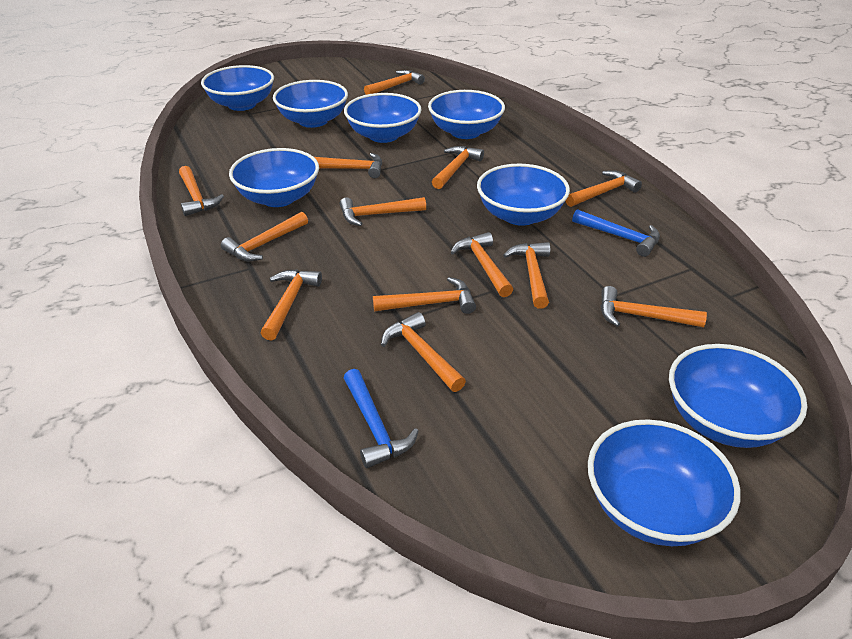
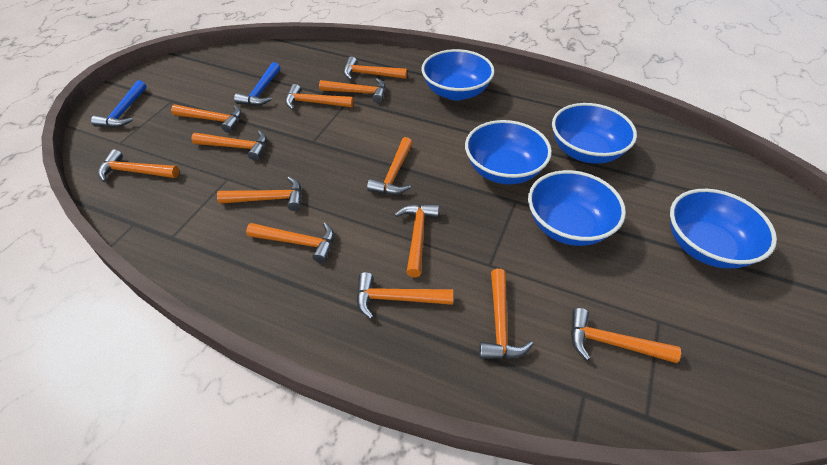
blue bowl: [201,65,274,111] [229,148,319,207] [273,80,348,128] [344,93,421,143] [428,90,505,139] [477,164,570,226] [588,419,740,546] [669,344,807,448] = 8 -> [422,49,495,100] [465,120,552,184] [528,170,626,246] [552,103,637,164] [670,189,777,269] = 5

